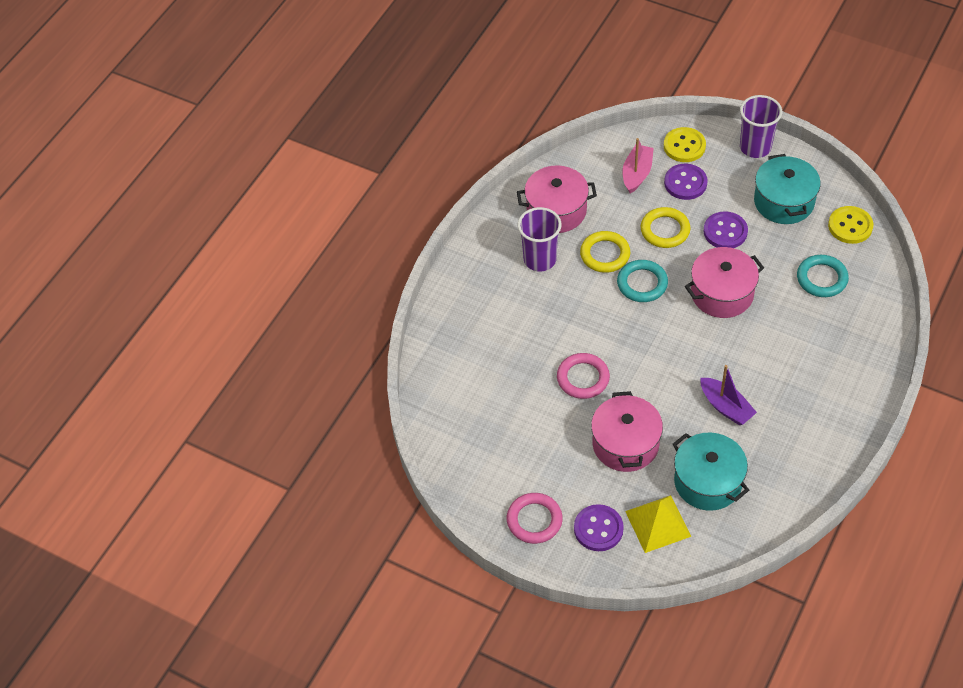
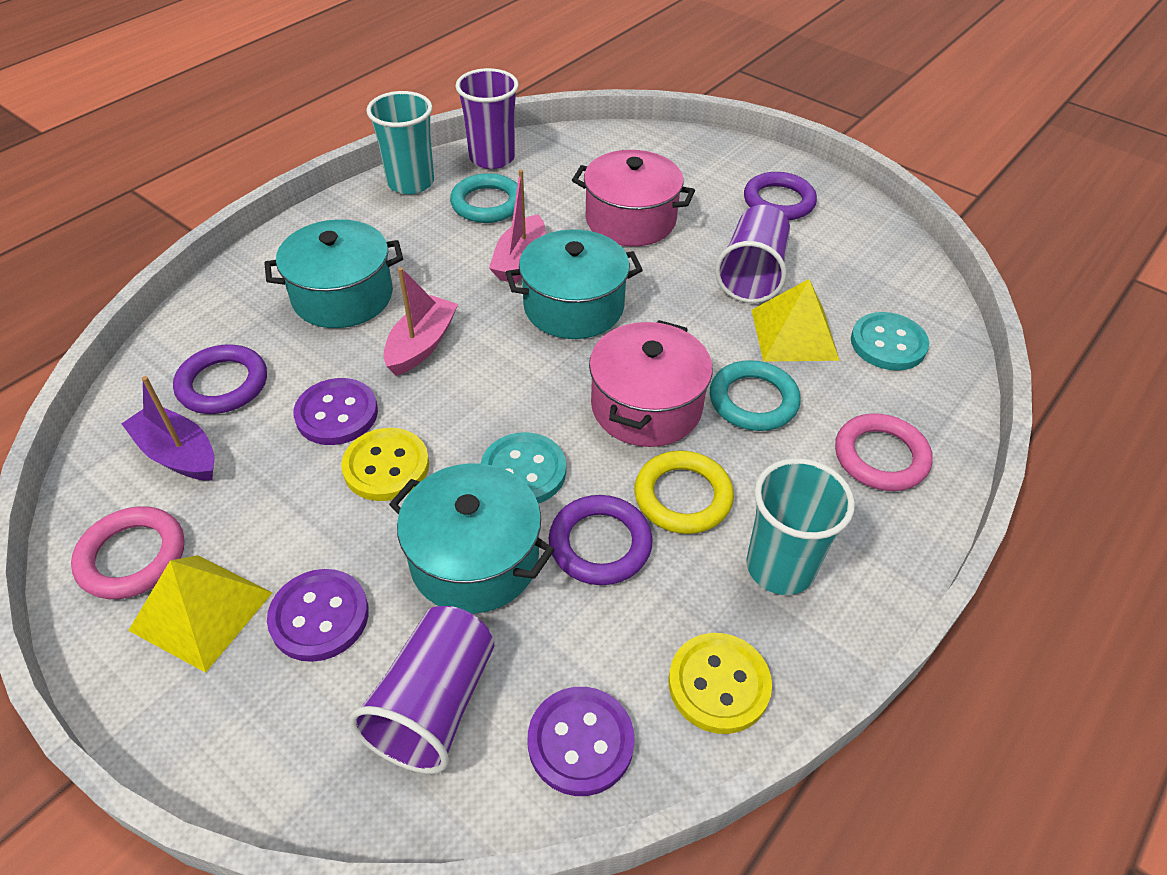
pink boat: [622,138,654,193] = 1 -> [383,267,458,376] [489,170,545,284] = 2
pink pot: [517,166,597,233] [591,391,663,472] [685,247,764,318] = 3 -> [572,150,695,246] [589,320,712,447] = 2
purple cup: [518,207,562,271] [740,95,782,158] = 2 -> [349,606,494,774] [455,68,519,169] [715,205,790,303] = 3
purple ring: none = 0 -> [173,345,267,414] [549,495,653,585] [744,172,817,220] = 3
turquoise button: none = 0 -> [481,432,566,503] [851,312,929,371] = 2
turquoise cup: none = 0 -> [366,91,434,194] [746,458,855,595] = 2
turquoise pot: [673,432,749,511] [754,154,821,224] = 2 -> [264,219,403,328] [389,463,554,614] [505,229,643,339] = 3
yellow pyramid: [625,495,691,553] = 1 -> [128,555,273,673] [751,279,840,362] = 2
yellow ring: [580,231,630,273] [641,207,690,248] = 2 -> [634,450,734,534] = 1

